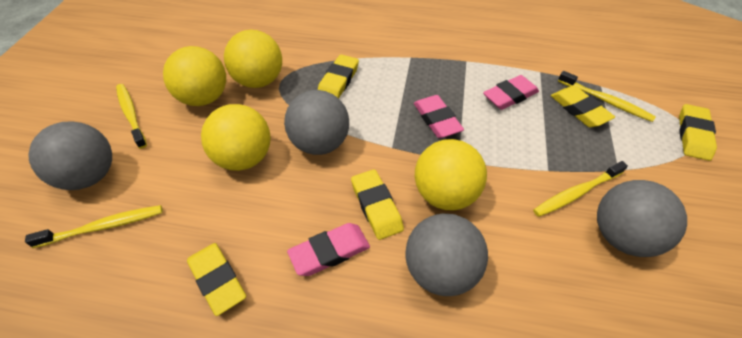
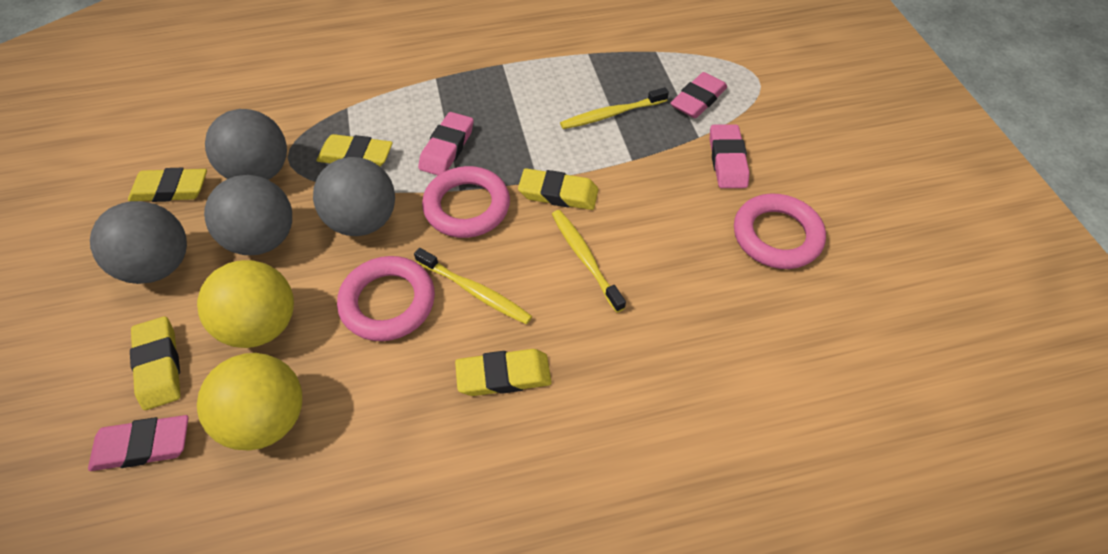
pink eraser: [287,223,370,276] [414,95,464,138] [483,75,539,110] = 3 -> [88,415,189,471] [418,112,474,175] [670,72,727,118] [710,124,749,188] = 4
pink ring: none = 0 -> [337,256,435,341] [422,166,510,238] [734,193,826,269] = 3
yellow ball: [163,46,226,106] [201,104,271,171] [224,30,282,88] [415,139,487,210] = 4 -> [197,260,294,348] [197,353,302,450] = 2
yellow toothbrush: [25,205,163,248] [116,84,147,149] [533,161,628,217] [558,71,656,122] = 4 -> [414,248,532,324] [552,210,626,313] [560,87,669,129] = 3

